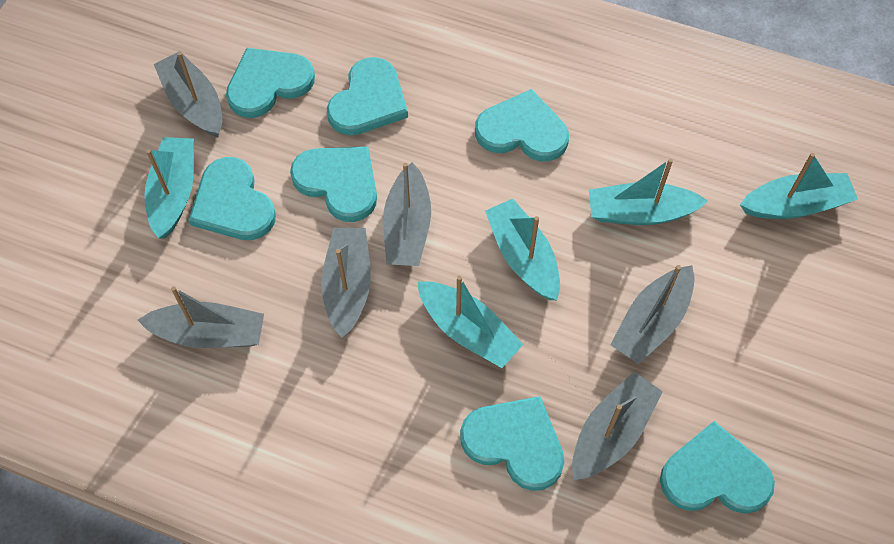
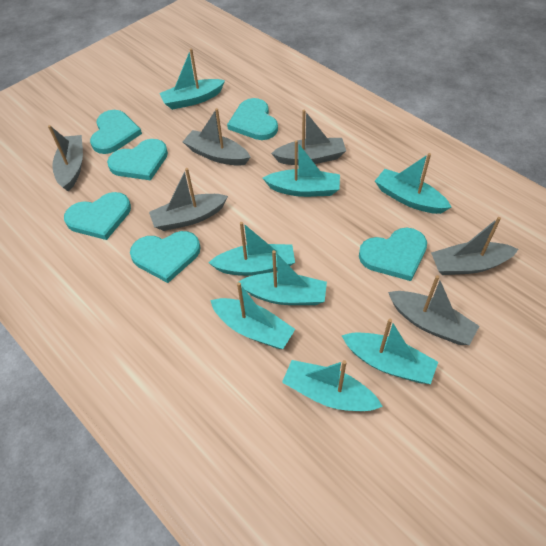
turquoise boat: [144,137,194,239] [417,276,524,368] [485,199,560,300] [589,158,708,225] [740,153,858,219] = 5 -> [159,49,225,110] [208,222,295,276] [210,282,295,349] [237,250,327,305] [263,140,340,197] [282,360,383,411] [341,319,438,384] [375,153,451,214] = 8
turquoise heart: [189,157,276,240] [226,48,315,118] [290,147,377,222] [327,57,408,135] [460,396,565,491] [475,89,569,161] [660,421,775,514] = 7 -> [64,192,131,240] [90,110,142,154] [107,139,168,181] [130,231,201,283] [227,98,278,140] [359,228,427,281] = 6

